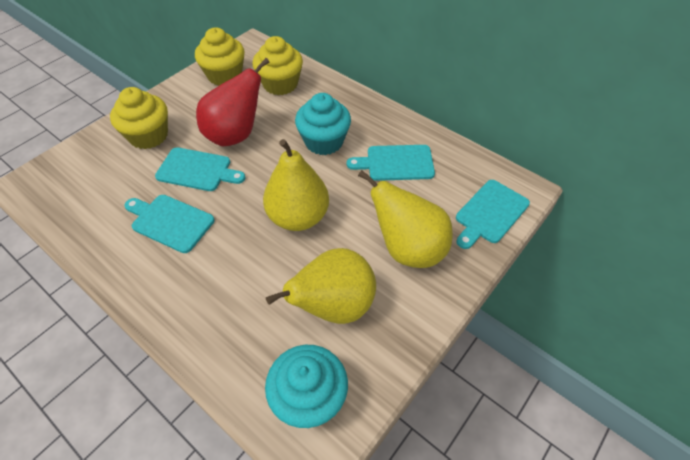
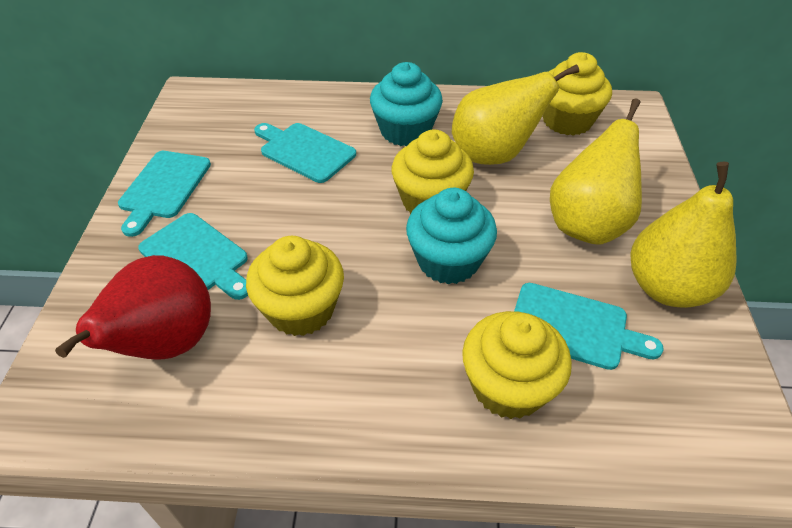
yellow cupcake: [110,87,168,149] [195,27,244,86] [253,36,303,95] = 3 -> [246,236,344,336] [392,130,474,214] [462,311,572,419] [543,52,612,136] = 4

